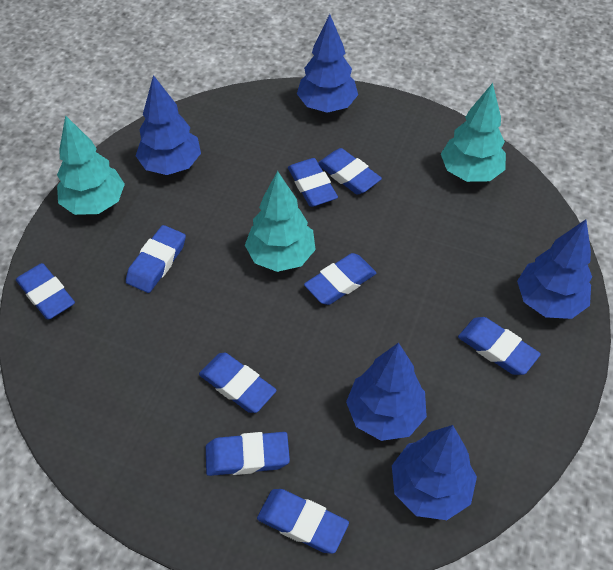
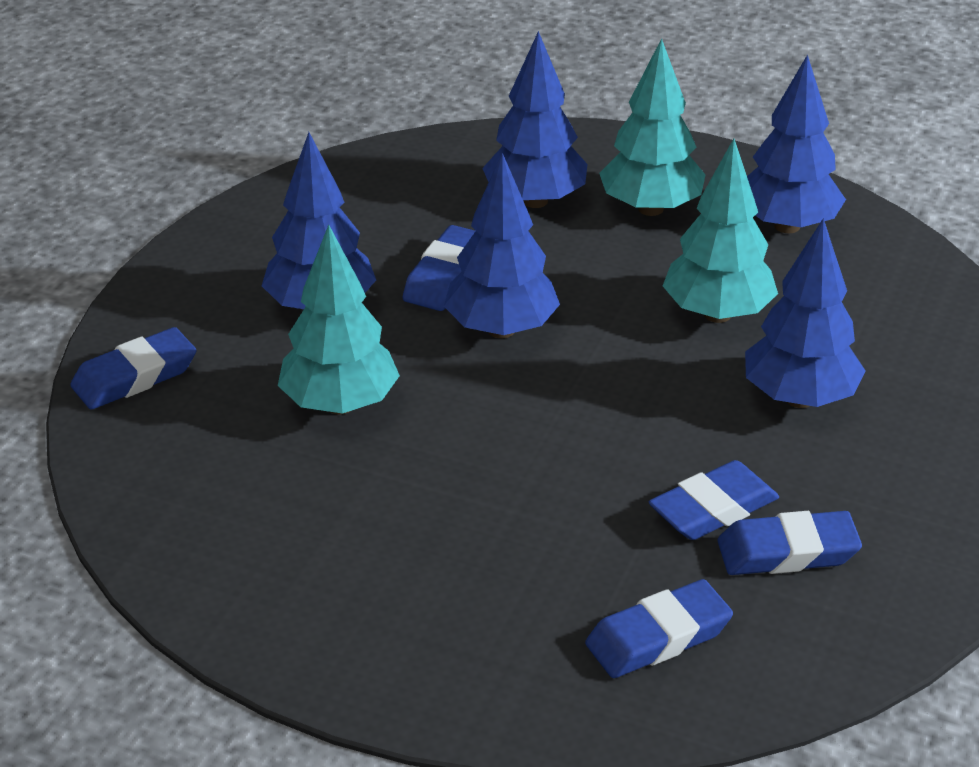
blue eraser: [16,263,75,319] [126,225,186,293] [199,353,277,413] [206,432,290,476] [257,489,349,554] [288,158,338,207] [304,253,376,305] [318,148,382,195] [458,317,541,375] = 9 -> [70,327,196,409] [403,225,475,311] [585,579,733,678] [649,460,779,540] [718,511,862,575] = 5

